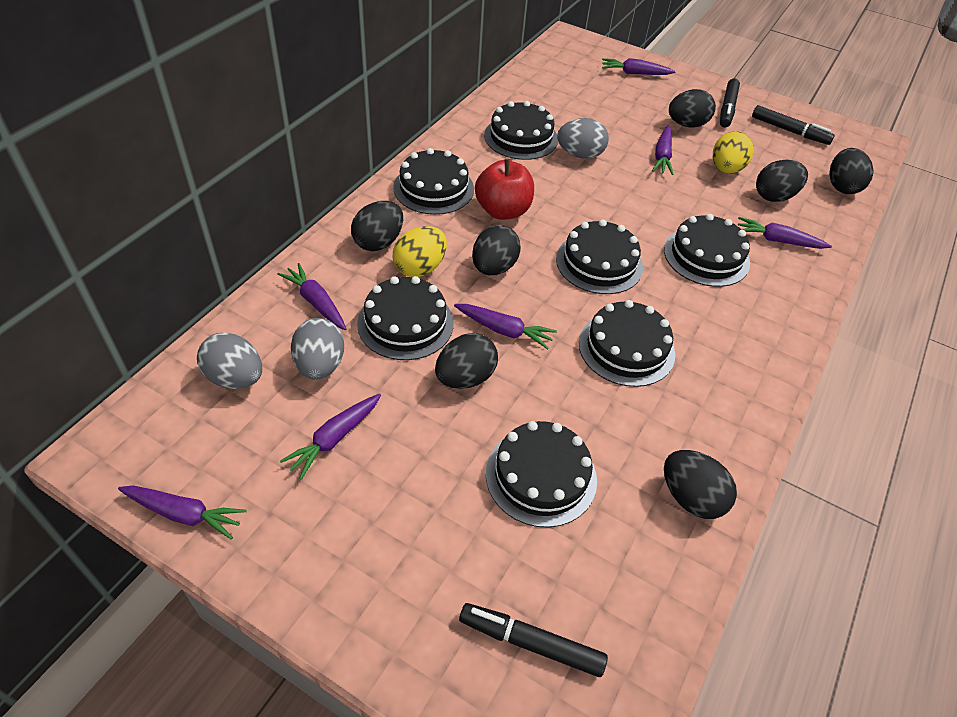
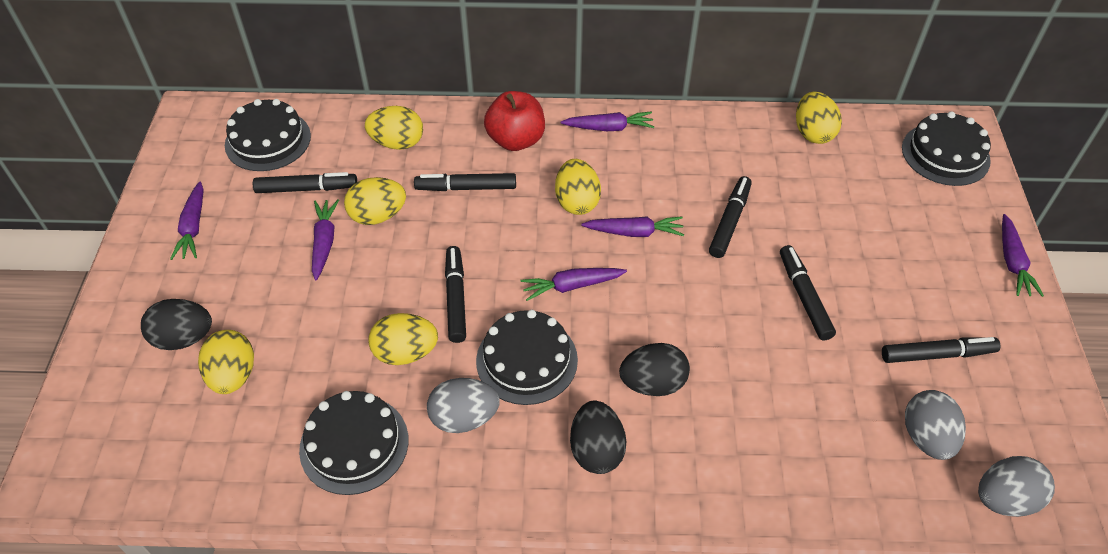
black cake: [357,276,454,360] [393,148,474,215] [484,101,558,160] [486,421,597,528] [556,219,643,294] [579,300,675,387] [664,214,750,287] = 7 -> [225,99,311,171] [299,391,409,495] [476,310,578,405] [902,111,991,186] = 4
black egg: [351,201,403,251] [435,333,498,389] [472,225,521,275] [664,450,737,519] [669,89,716,128] [756,159,808,202] [829,148,874,194] = 7 -> [141,299,212,350] [570,400,626,474] [619,343,690,396] = 3
black marker: [459,603,608,677] [720,79,740,128] [752,105,835,145] = 3 -> [253,172,357,193] [414,173,516,191] [445,246,466,343] [709,176,752,258] [780,245,836,340] [882,337,1001,363] = 6
purple carrot: [118,485,247,539] [277,263,346,330] [280,394,381,479] [454,304,557,350] [602,58,675,75] [652,125,674,175] [738,217,832,249] = 7 -> [170,181,204,260] [312,200,339,281] [521,268,627,301] [561,111,655,131] [581,216,684,237] [1002,214,1044,297] = 6
yellow egg: [393,226,447,277] [713,131,754,174] = 2 -> [198,330,254,394] [344,177,406,225] [365,106,423,150] [368,313,438,365] [555,159,601,215] [796,92,842,144] = 6

